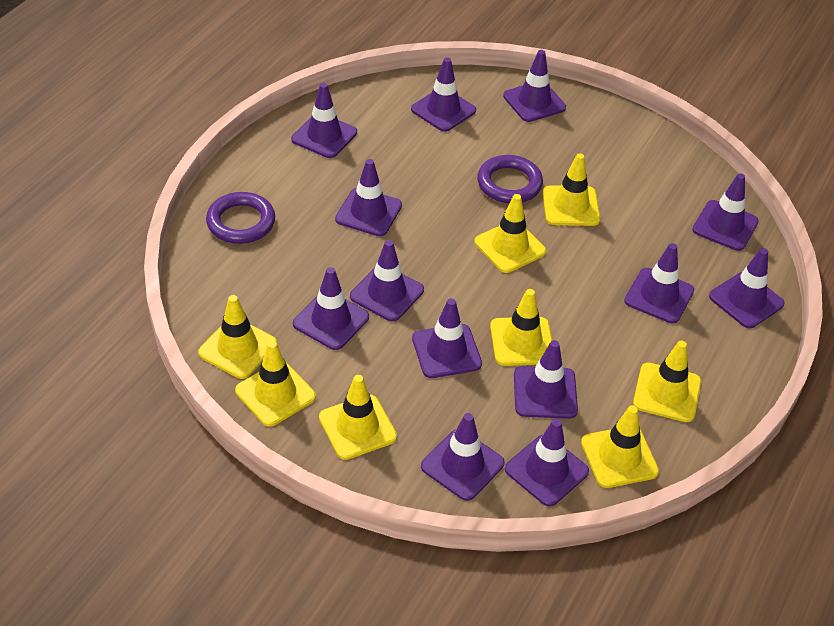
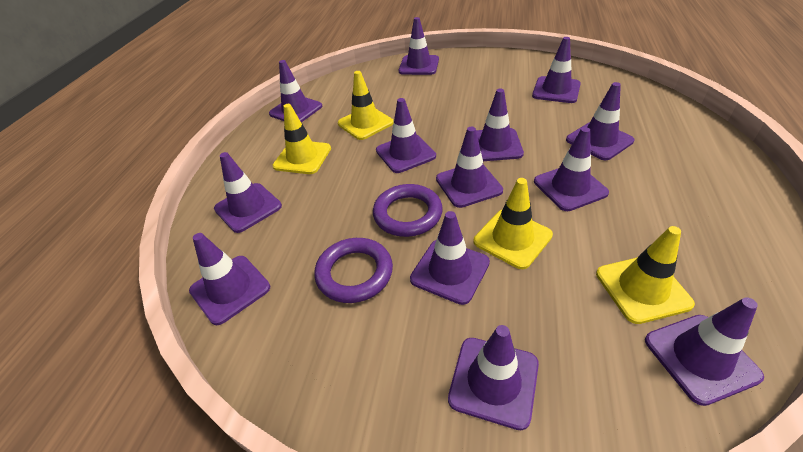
yellow traffic cone: [198,295,277,379] [235,341,316,427] [319,375,397,460] [474,194,546,273] [490,289,552,366] [543,153,600,226] [581,405,659,488] [633,341,701,422] = 8 -> [273,104,331,174] [338,71,394,140] [474,178,553,269] [596,226,695,324] = 4

